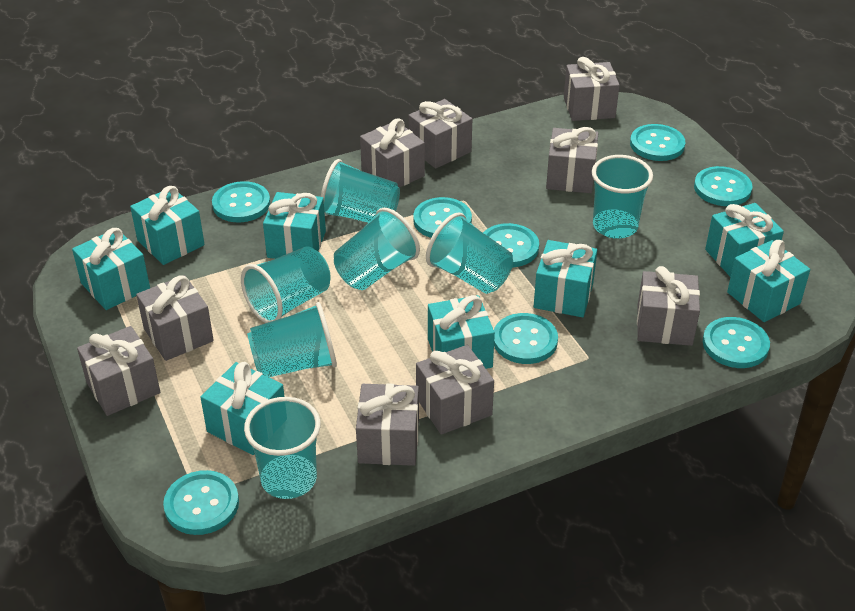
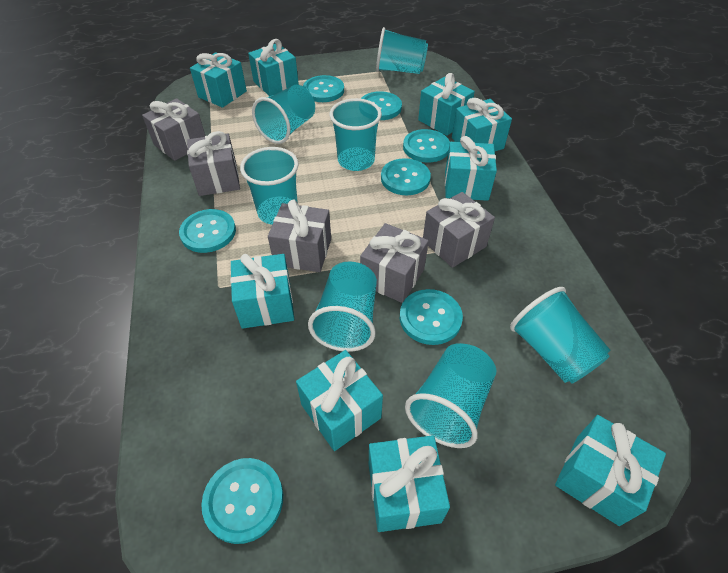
grey gift: [77,326,160,416] [136,275,214,361] [356,383,419,466] [360,118,425,188] [408,99,472,169] [416,345,494,435] [546,127,598,193] [564,57,620,121] [637,266,700,346] = 9 -> [142,98,205,161] [187,131,240,196] [268,200,331,272] [360,223,429,303] [423,192,495,268] = 5
turquoise button: [163,470,239,535] [212,181,270,222] [413,197,472,238] [483,223,539,267] [494,313,558,364] [630,124,685,161] [694,166,752,206] [703,317,770,368] = 8 -> [179,209,236,253] [201,458,283,544] [303,75,344,102] [361,91,402,120] [381,158,431,195] [400,289,463,345] [403,129,450,162] = 7
turquoise gift: [72,228,150,310] [130,186,205,265] [200,362,285,455] [263,192,326,259] [428,295,495,369] [534,240,597,317] [705,203,784,277] [727,240,810,322] = 8 -> [190,52,247,108] [230,254,294,329] [248,39,299,96] [296,350,383,451] [369,435,450,532] [418,73,475,136] [445,136,497,201] [452,98,512,151] [555,415,666,526] = 9

